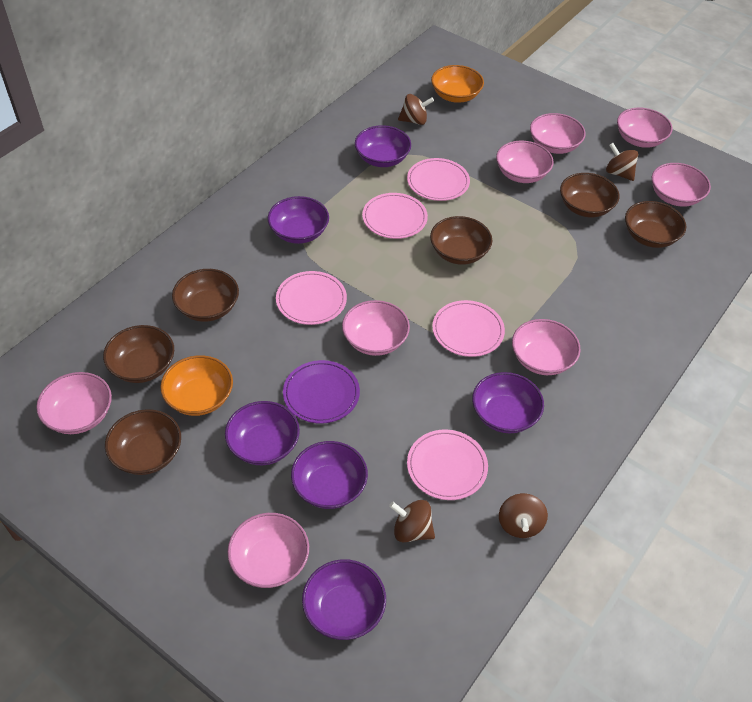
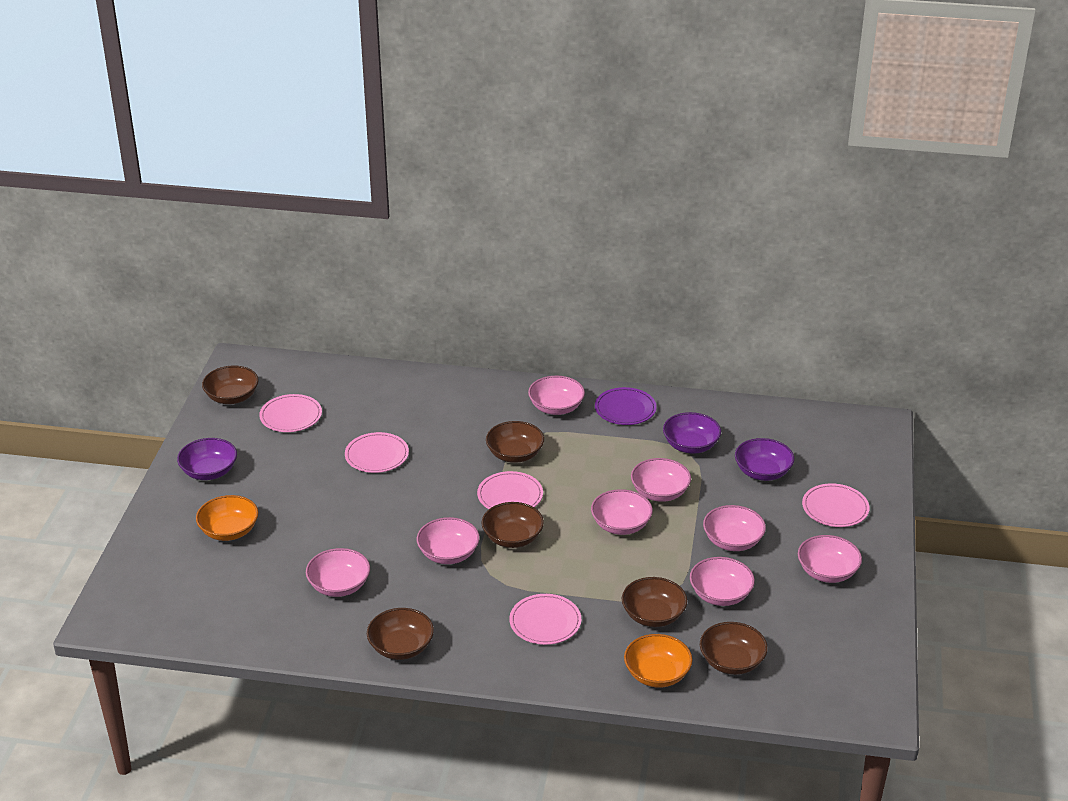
brown spinning top: [389,500,435,543] [398,94,434,125] [499,493,548,538] [606,143,638,181] = 4 -> none = 0
purple bowl: [225,401,300,465] [268,196,329,244] [291,441,368,509] [302,559,386,640] [355,125,411,167] [472,372,544,433] = 6 -> [177,438,237,480] [663,412,721,454] [735,438,794,481] = 3

